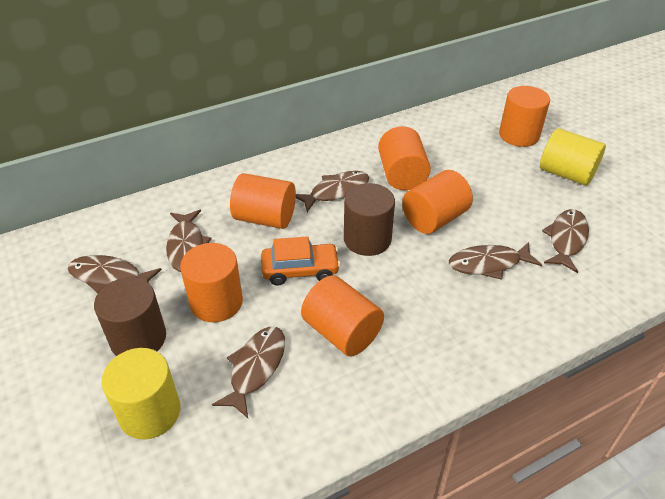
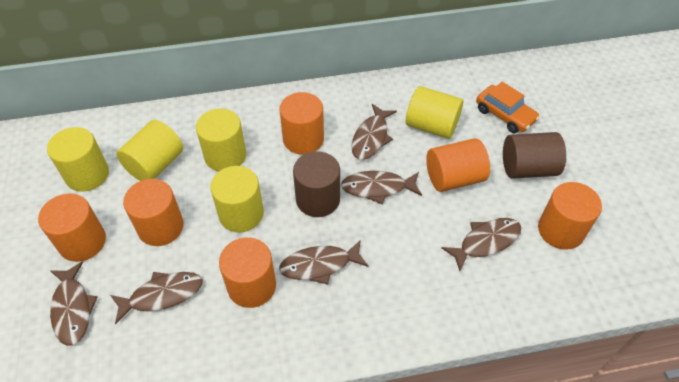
yellow cylinder: [101,348,180,440] [540,128,606,186] = 2 -> [47,127,109,192] [116,120,183,181] [196,108,246,171] [210,166,264,233] [406,86,463,139] = 5

